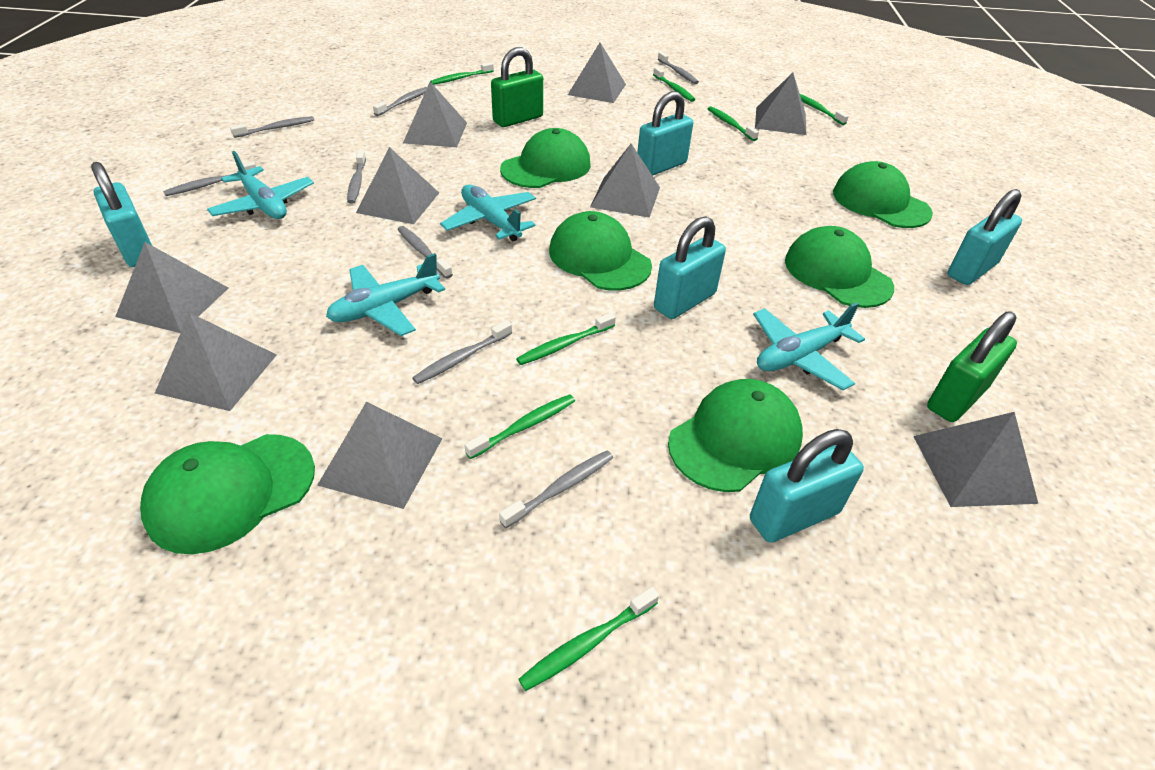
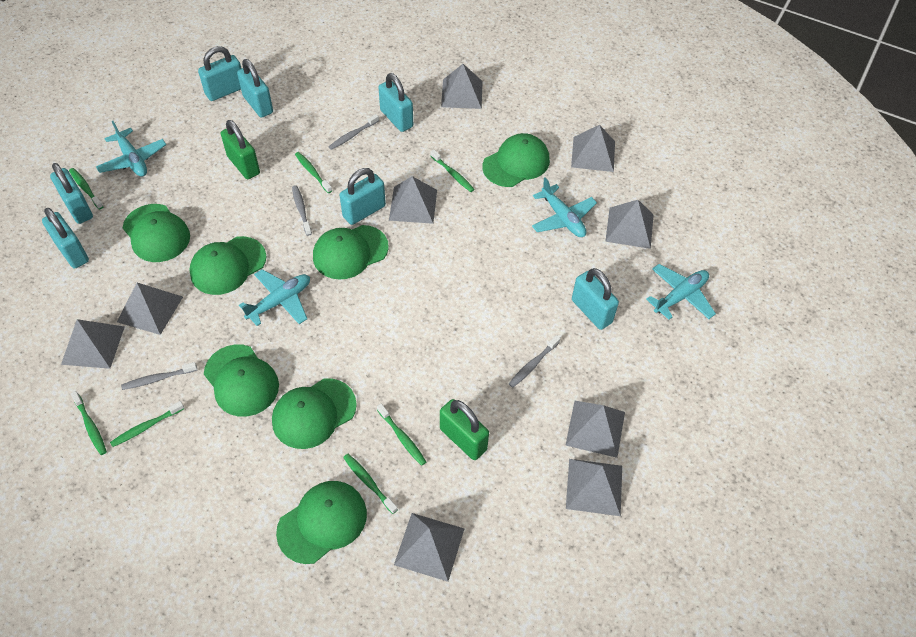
green cap: [140,434,315,554] [500,128,591,188] [549,211,652,291] [668,379,803,492] [785,226,894,308] [833,161,933,228] = 6 -> [123,204,190,262] [189,236,266,295] [204,344,279,417] [272,378,357,449] [276,481,367,564] [313,225,389,280] [482,133,550,187] = 7
grey toothbrush: [163,161,256,196] [230,116,314,138] [347,150,366,204] [373,87,427,116] [397,226,453,279] [412,320,512,384] [499,451,613,528] [658,52,699,84] = 8 -> [121,362,197,390] [292,185,312,236] [328,114,379,150] [509,335,560,388] = 4
turquoise padlock: [91,162,152,267] [637,91,693,176] [654,216,726,319] [750,429,864,543] [947,189,1022,285] = 5 -> [42,208,89,269] [50,163,93,224] [198,46,241,101] [237,59,273,118] [340,168,386,225] [378,73,413,132] [572,268,619,330] = 7

